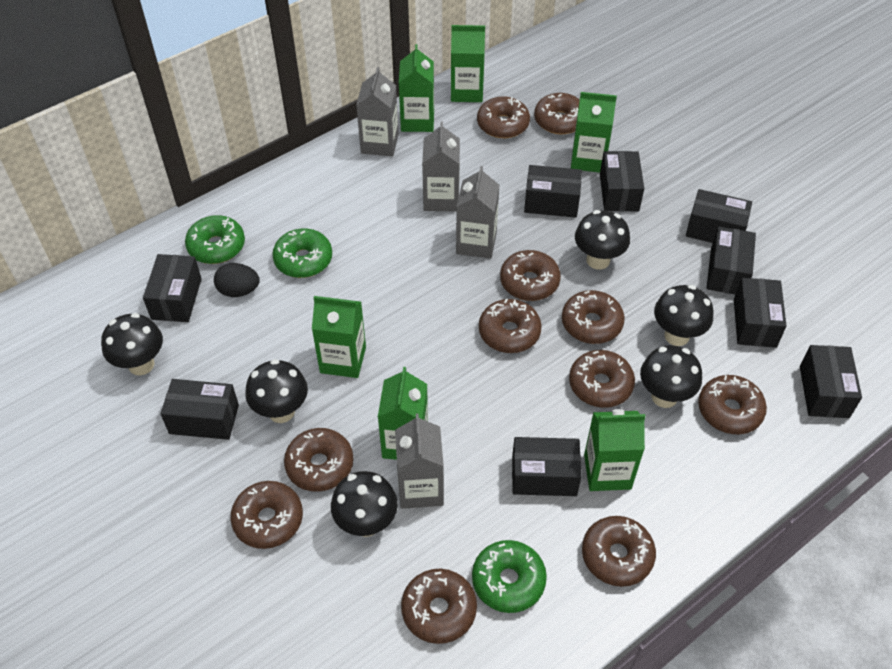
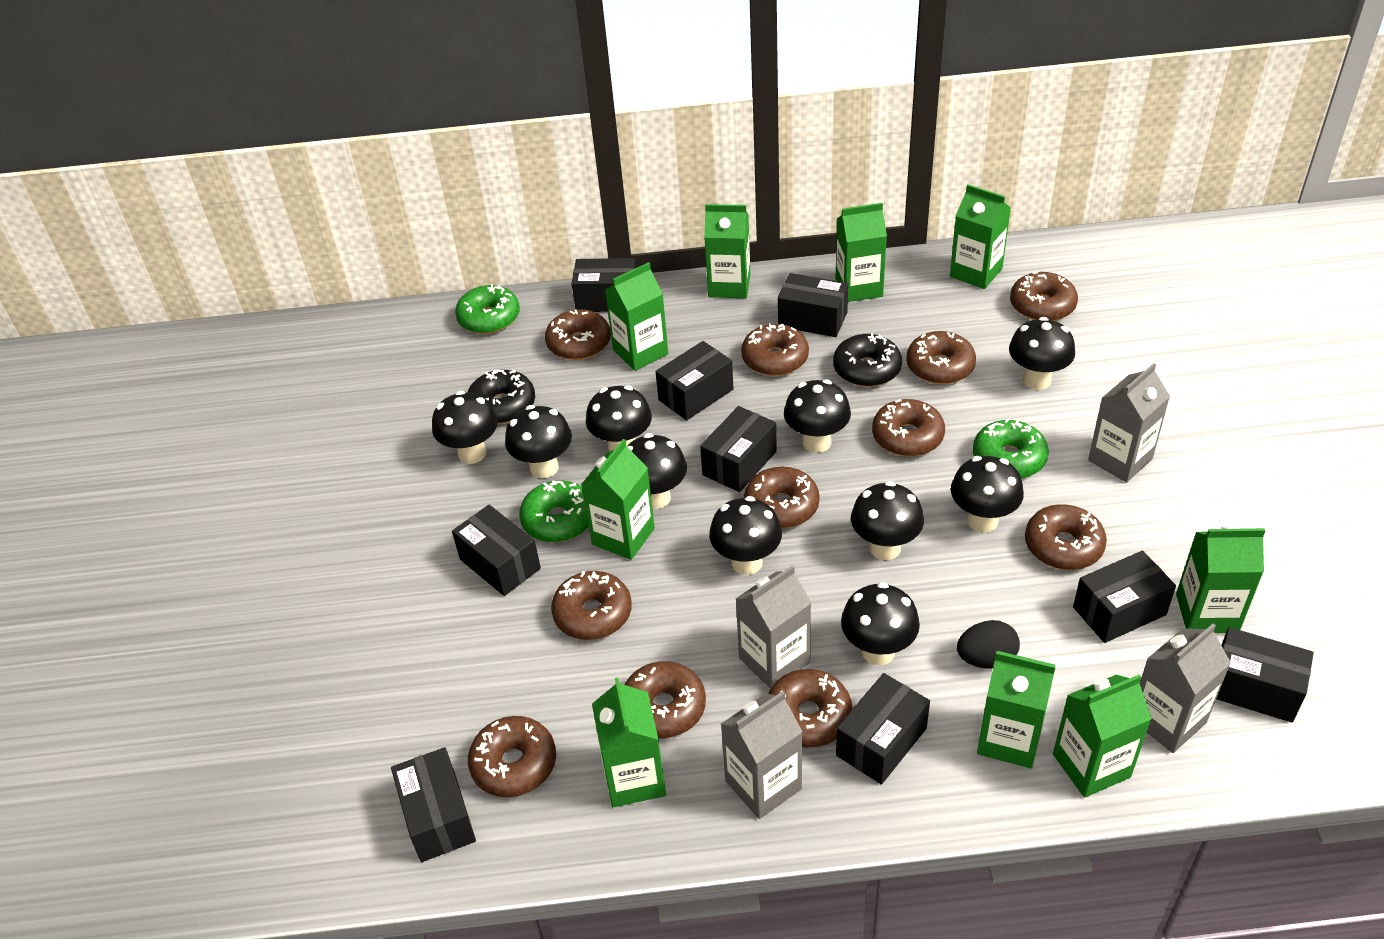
black donut: none = 0 -> [468,370,535,424] [833,333,902,387] = 2
black mushroom: [101,313,163,375] [245,359,308,423] [331,471,398,537] [575,210,630,270] [640,346,702,408] [654,285,713,346] = 6 -> [432,391,498,464] [505,405,572,478] [586,385,652,452] [627,433,687,509] [709,496,782,575] [784,379,851,453] [841,582,920,665] [851,481,924,560] [951,456,1024,532] [1009,317,1075,390] = 10
green carton: [312,296,366,378] [378,367,428,460] [399,44,434,132] [451,25,485,102] [571,92,617,172] [584,409,646,491] = 6 -> [581,439,655,560] [592,678,666,807] [605,262,668,371] [704,204,750,298] [836,203,887,302] [950,184,1011,289] [977,651,1056,768] [1053,675,1152,798] [1176,527,1266,633] = 9

